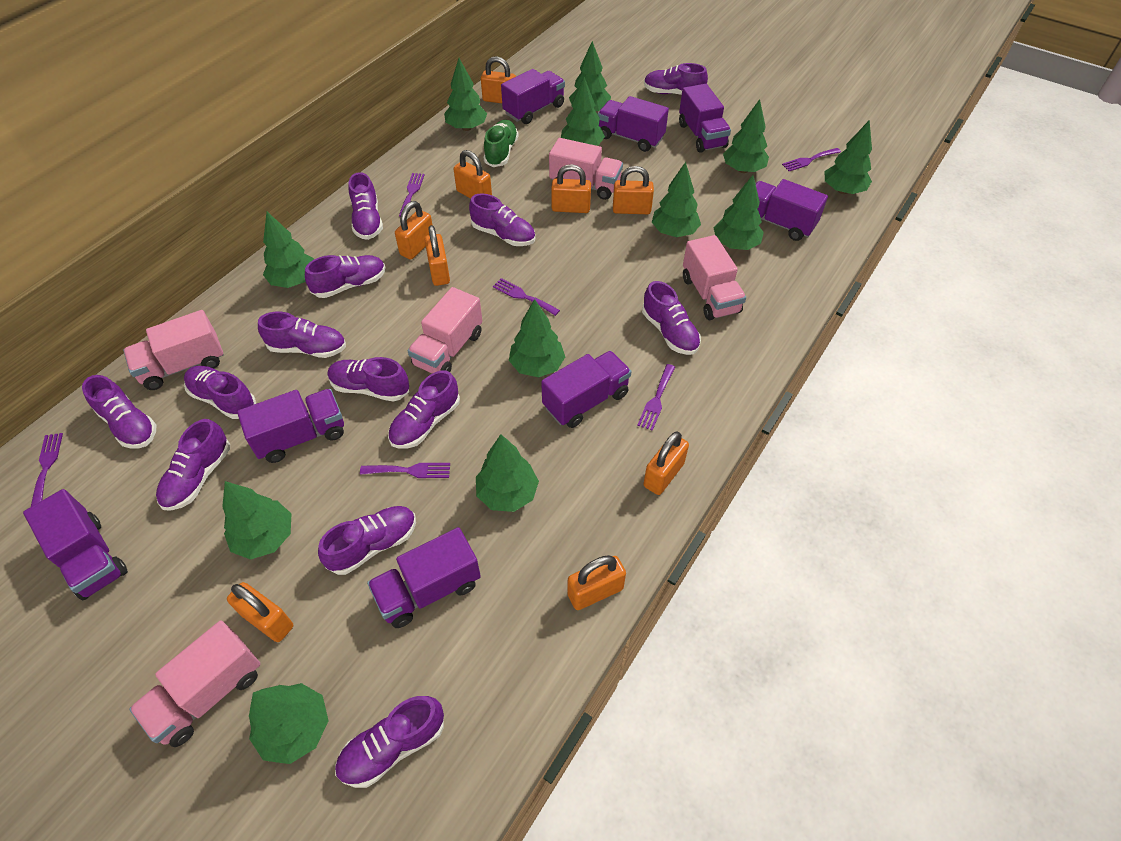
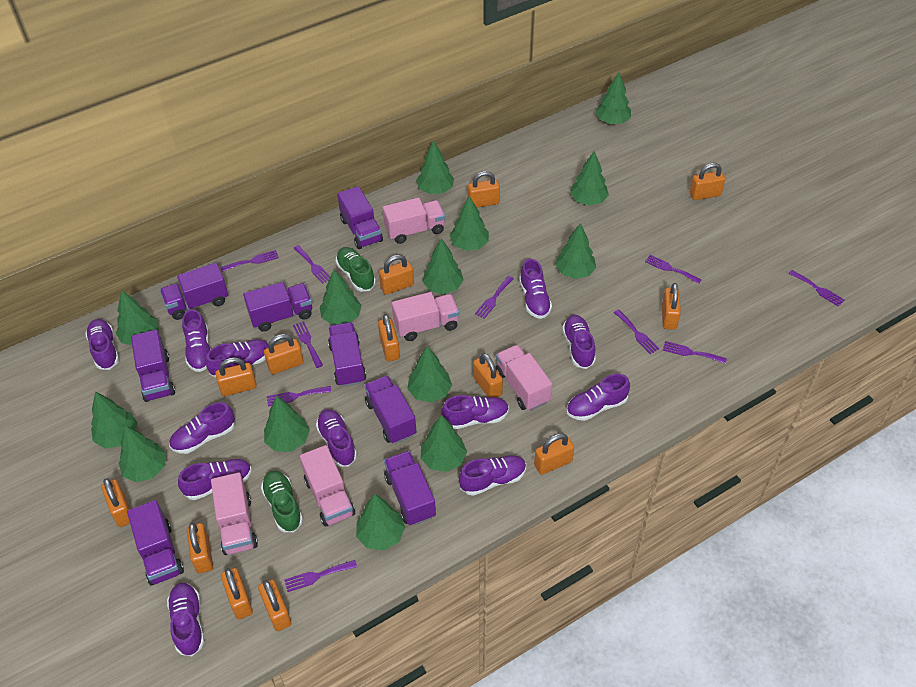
green shoe: [484,120,519,167] = 1 -> [261,470,303,532] [336,247,376,291] = 2
green tree: [222,481,291,560] [249,683,329,764] [263,212,314,288] [444,58,487,131] [476,434,539,512] [509,299,565,377] [561,77,605,146] [569,41,611,111] [652,162,701,237] [714,175,764,250] [723,99,769,173] [824,120,872,194] = 12 -> [91,392,138,448] [116,290,159,345] [119,425,166,482] [264,396,310,452] [320,270,362,325] [356,493,405,551] [407,346,452,403] [416,140,454,194] [420,415,467,472] [422,238,464,294] [450,196,489,251] [555,223,596,279] [570,151,609,205] [596,72,631,124] = 14
orange padlock: [227,582,293,642] [395,201,433,260] [425,225,450,286] [454,150,492,198] [481,56,516,103] [551,164,591,213] [567,555,626,610] [613,166,654,214] [644,432,689,495] = 9 -> [101,478,130,527] [187,523,213,573] [215,357,257,396] [221,568,253,620] [258,579,291,631] [264,334,304,374] [378,314,400,361] [379,255,414,295] [468,171,500,208] [473,353,503,397] [534,433,574,475] [662,283,681,330] [690,163,725,200] = 13
purple fork: [31,433,63,507] [360,463,450,478] [399,173,425,217] [493,278,560,316] [637,364,675,431] [782,148,841,171] = 6 -> [220,250,279,272] [267,386,331,406] [284,560,357,592] [293,245,330,284] [293,321,323,368] [475,276,514,319] [614,309,659,354] [645,255,702,284] [663,341,727,364] [788,270,845,307] = 10
purple shoe: [82,375,156,448] [156,419,230,511] [184,366,256,419] [258,312,346,358] [305,255,386,298] [318,506,416,575] [328,357,409,402] [335,696,444,788] [349,172,383,240] [388,370,460,449] [469,193,535,246] [642,281,701,355] [644,63,708,95] = 13 -> [85,319,119,370] [167,583,204,656] [169,402,235,454] [178,459,252,500] [182,309,211,372] [206,339,268,377] [316,409,357,467] [441,395,509,429] [459,455,526,496] [519,259,552,319] [562,315,596,369] [566,374,630,421] = 12

